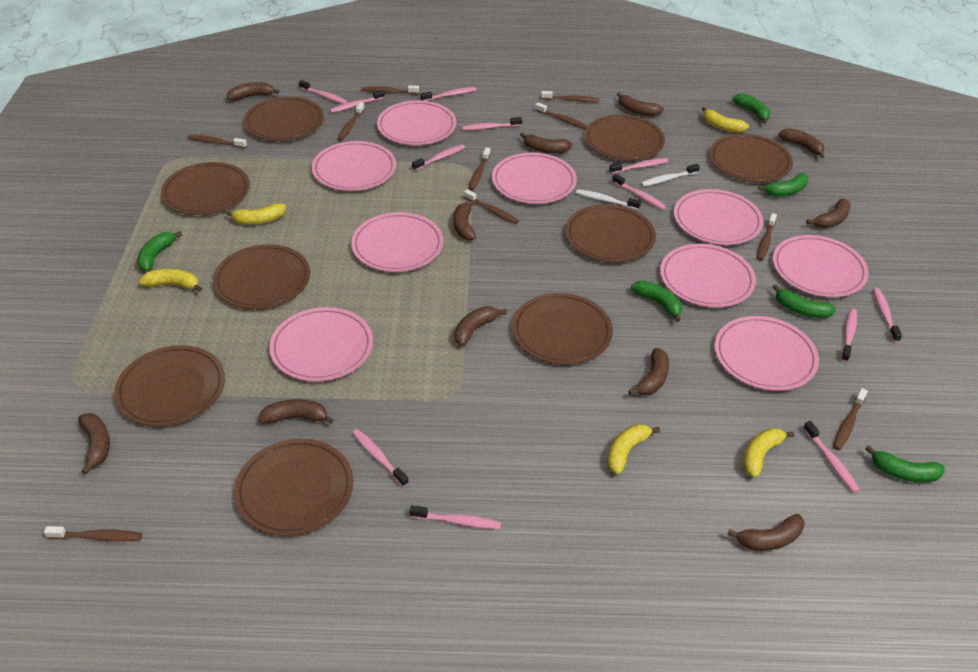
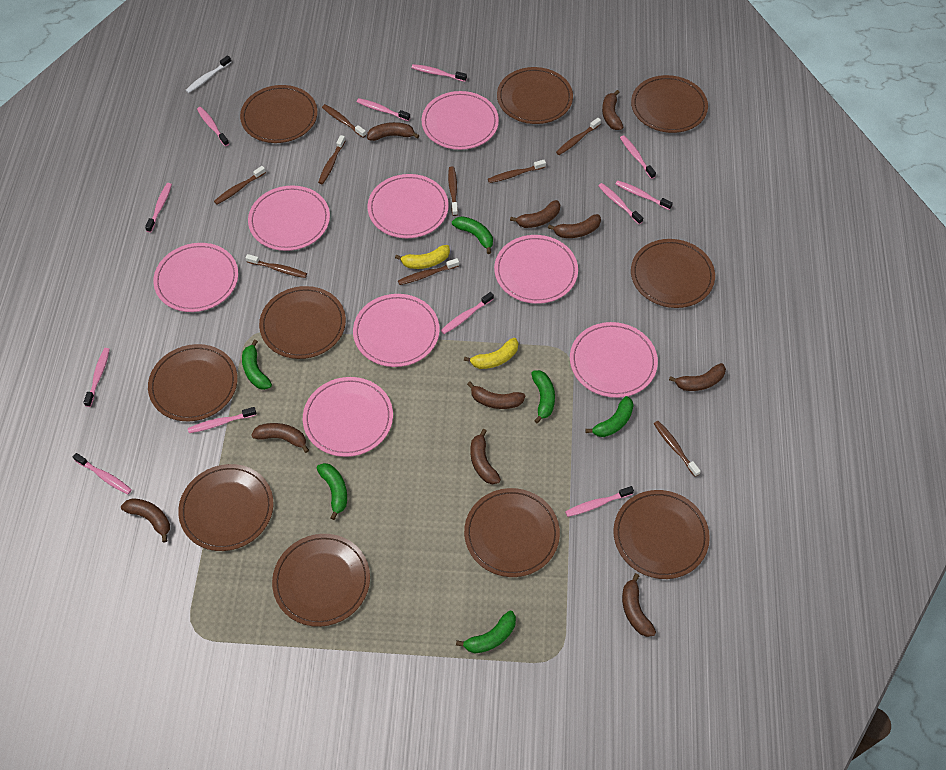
brown banana: [78,413,110,474] [227,82,279,101] [259,399,333,424] [454,200,476,241] [455,306,507,346] [520,132,573,153] [617,93,664,116] [628,348,669,396] [727,514,805,551] [778,128,825,158] [806,199,851,228] = 11 -> [121,498,170,543] [252,423,309,453] [367,122,419,141] [467,381,525,409] [471,429,501,484] [510,200,560,228] [548,214,601,238] [602,90,623,130] [622,573,656,637] [669,363,726,391] = 10
brown plate: [114,345,225,426] [161,162,250,215] [213,244,310,309] [234,439,353,536] [243,96,324,141] [512,293,613,365] [565,204,656,263] [584,114,665,161] [709,134,793,182] = 9 -> [148,344,238,421] [178,464,274,551] [240,85,318,143] [259,286,346,359] [272,534,370,627] [464,488,560,577] [497,67,573,124] [613,490,710,579] [631,75,708,133] [631,239,715,308] = 10
brown toothbrush: [44,526,142,541] [188,135,247,148] [337,102,365,141] [361,85,419,94] [464,189,519,224] [468,147,490,190] [535,103,588,129] [541,91,599,102] [757,213,777,261] [833,388,868,450] = 10 -> [214,166,266,205] [245,254,307,278] [318,135,346,184] [322,104,366,138] [398,258,459,285] [448,166,458,216] [488,160,546,183] [556,118,601,155] [654,421,701,477] = 9
pink plate: [269,307,373,382] [312,141,396,191] [351,212,444,272] [377,101,456,145] [492,153,577,204] [660,244,756,308] [674,189,763,245] [714,316,819,391] [773,235,869,297] = 9 -> [153,243,238,312] [248,186,330,251] [303,377,393,457] [353,294,440,367] [368,174,449,238] [422,91,499,150] [494,235,578,304] [570,322,658,398] = 8
white toothbrush: [576,189,641,210] [641,164,700,187] = 2 -> [185,55,231,93] = 1
yellow banana: [139,269,202,292] [225,203,286,224] [607,424,660,475] [702,107,749,133] [743,428,794,478] = 5 -> [395,245,450,269] [464,338,518,369] = 2

